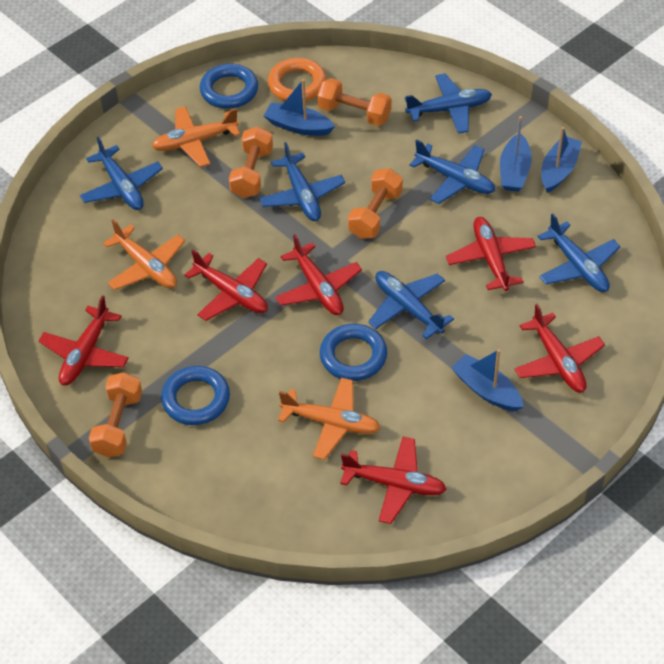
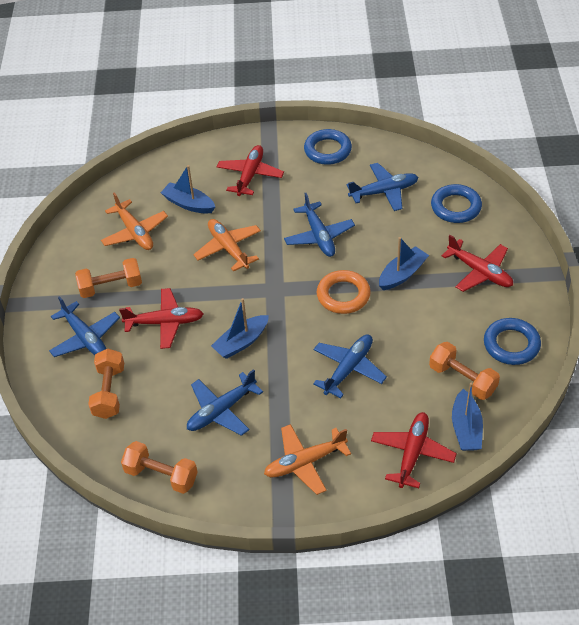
blue plane: [80,137,163,210] [259,142,345,221] [368,271,454,339] [405,73,492,134] [409,139,495,204] [537,213,621,292] = 6 -> [49,296,120,357] [187,369,263,436] [284,193,355,257] [313,335,387,398] [347,163,419,211] = 5
red plane: [39,295,129,385] [184,250,268,321] [275,234,362,315] [340,437,447,524] [446,217,536,291] [515,304,605,393] = 6 -> [119,288,204,349] [217,145,284,196] [371,412,457,488] [442,235,513,292] = 4

